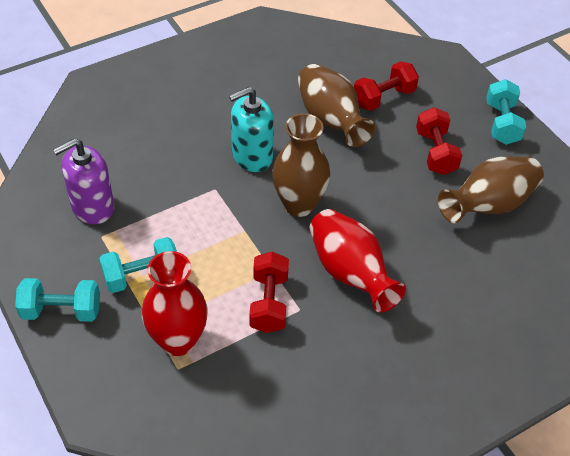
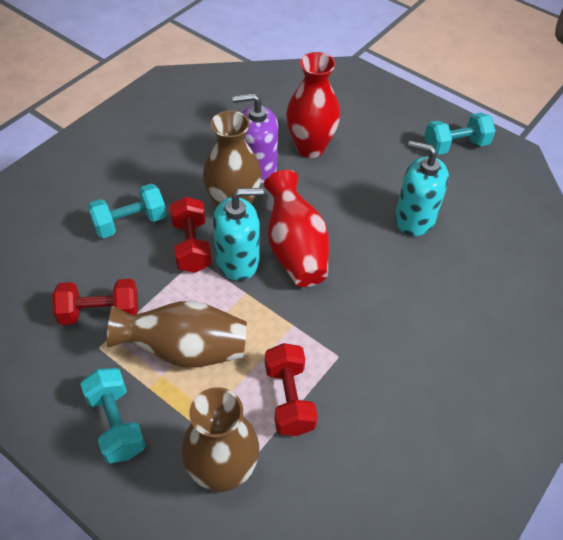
turquoise soap dispenser: [229,87,274,172] = 1 -> [213,188,264,281] [395,141,449,236] = 2

